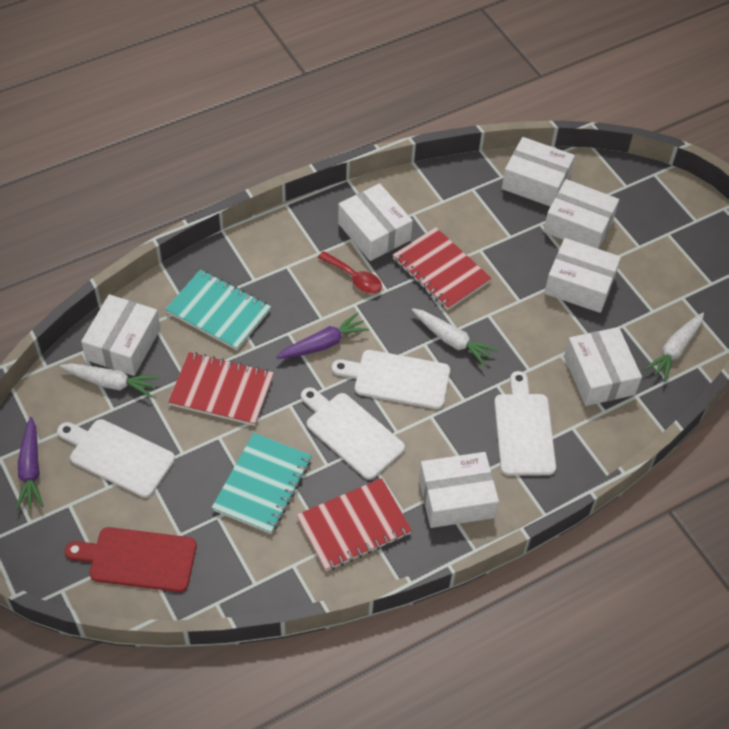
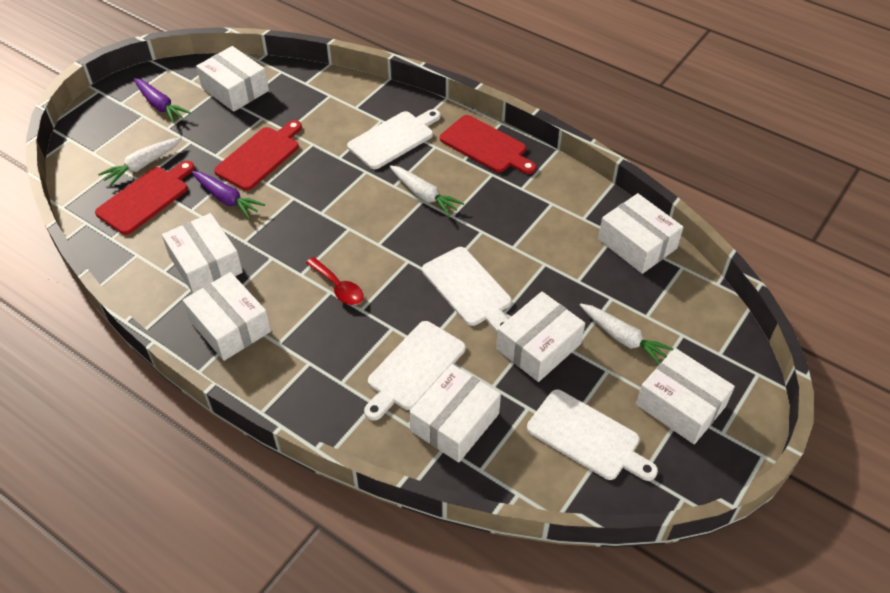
red cutting board: [65,527,197,592] = 1 -> [95,161,195,235] [214,120,302,191] [440,115,536,174] = 3
red notebook: [168,352,274,426] [297,478,412,571] [393,227,492,310] = 3 -> none = 0
turquoise notebook: [165,269,271,350] [212,433,312,534] = 2 -> none = 0

